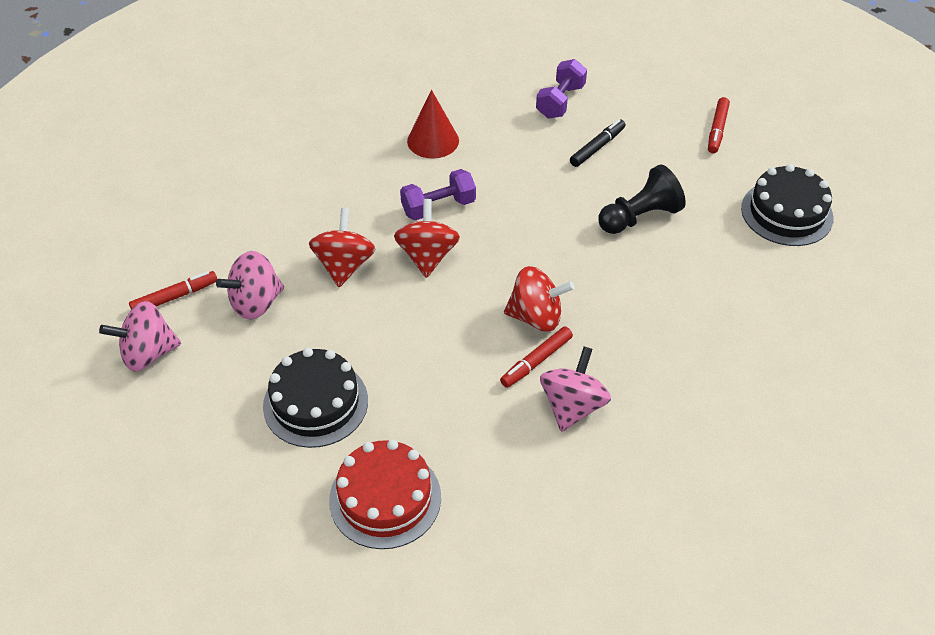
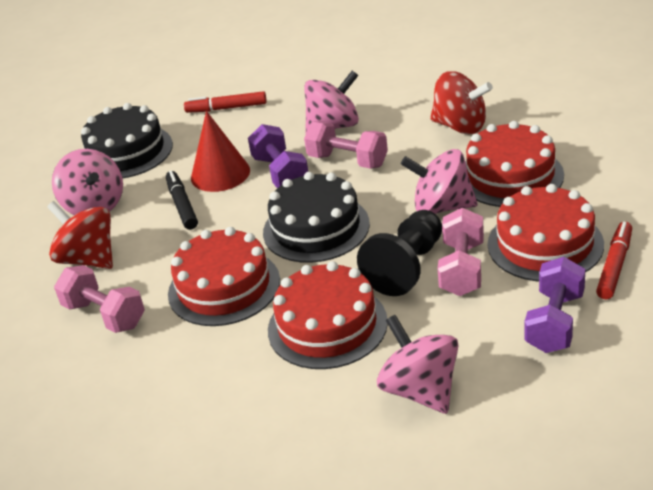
pink dumbbell: none = 0 -> [54,265,145,333] [304,121,388,169] [438,208,484,296] = 3
pink spinning top: [99,301,181,372] [216,251,284,320] [540,346,611,432] = 3 -> [52,149,123,215] [304,70,359,133] [377,315,459,414] [401,149,478,214] = 4
red cake: [329,439,441,549] = 1 -> [168,227,280,326] [268,261,388,369] [465,121,564,207] [487,184,604,281] = 4
red marker: [129,271,217,310] [500,326,573,388] [708,97,730,153] = 3 -> [184,91,267,113] [596,222,632,299] = 2
red spinning top: [309,208,375,287] [394,199,460,278] [504,266,575,332] = 3 -> [47,201,113,269] [430,71,493,134] = 2

